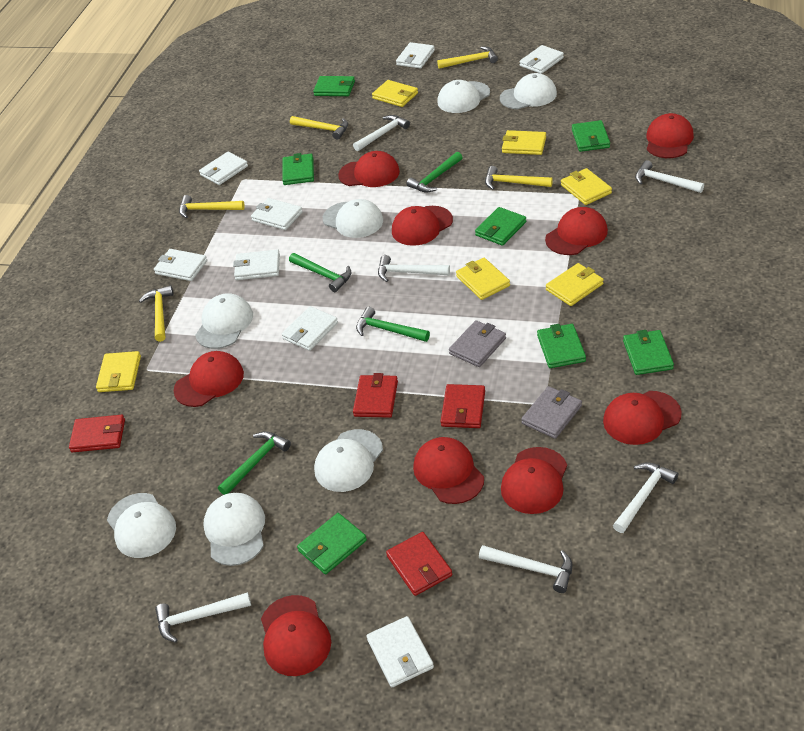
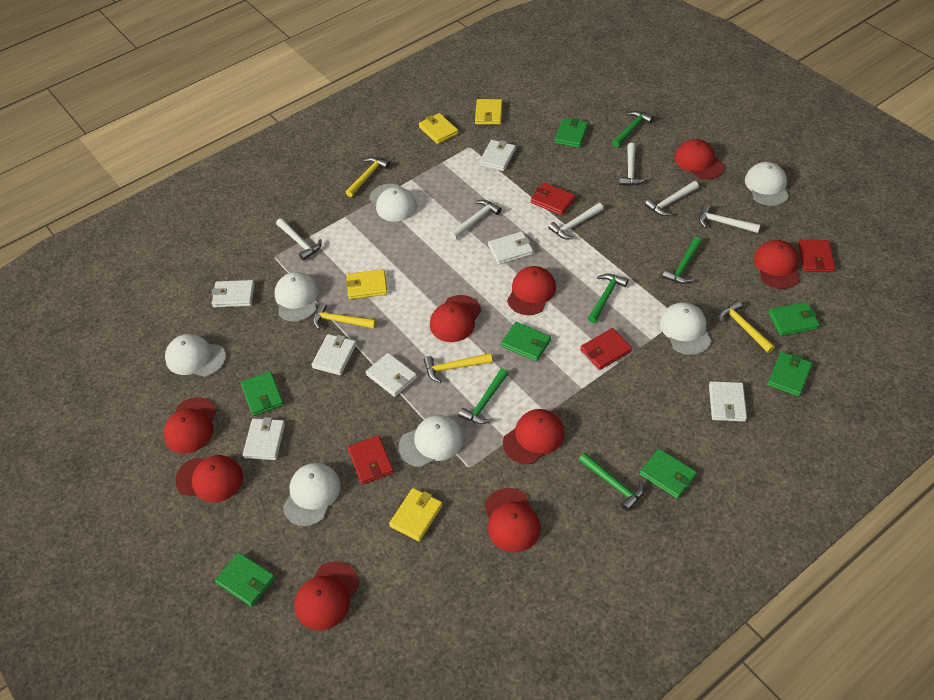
green hammer: [218,431,291,495] [289,253,352,292] [356,307,430,342] [407,152,463,193] = 4 -> [459,368,508,424] [579,453,644,512] [588,274,628,323] [612,111,654,147] [662,237,702,284] = 5
grey wallet: [449,320,506,367] [521,386,582,439] = 2 -> none = 0
white wallet: [154,249,207,281] [199,152,248,185] [233,249,280,280] [251,198,303,230] [282,306,338,351] [367,616,434,687] [396,42,435,69] [519,45,564,74] = 8 -> [212,280,255,307] [243,417,285,460] [312,334,356,375] [366,353,417,397] [479,140,516,171] [488,231,533,265] [709,381,747,422] = 7
yellow hammer: [139,285,174,342] [179,195,245,218] [290,116,348,140] [437,46,498,69] [485,166,553,190] = 5 -> [313,302,376,329] [346,157,390,197] [424,353,492,383] [719,300,775,353] = 4
yellow wallet: [96,351,141,392] [372,80,418,107] [456,258,510,300] [502,130,546,155] [546,263,604,306] [561,168,612,205] = 6 -> [346,269,387,299] [389,488,443,541] [419,113,458,144] [475,99,502,125] = 4

